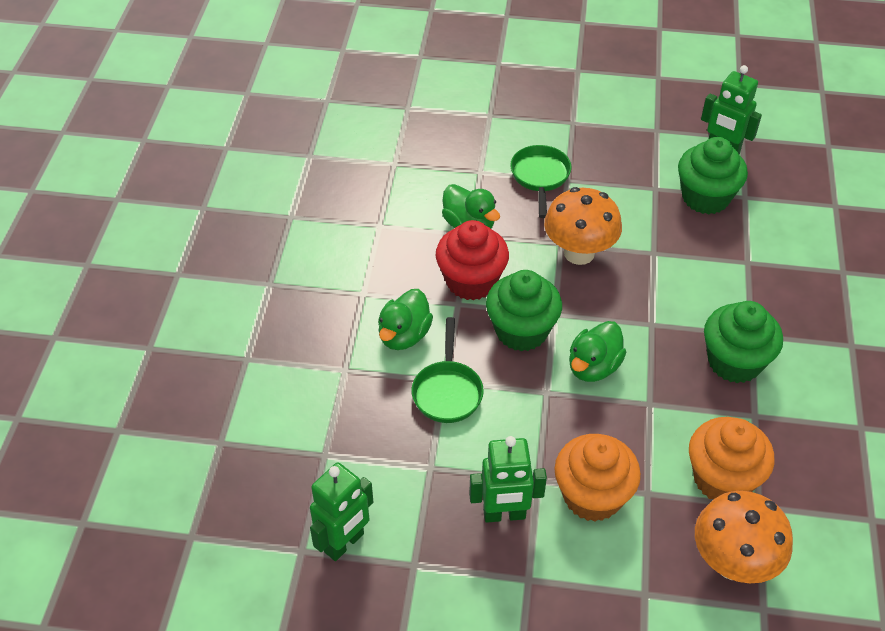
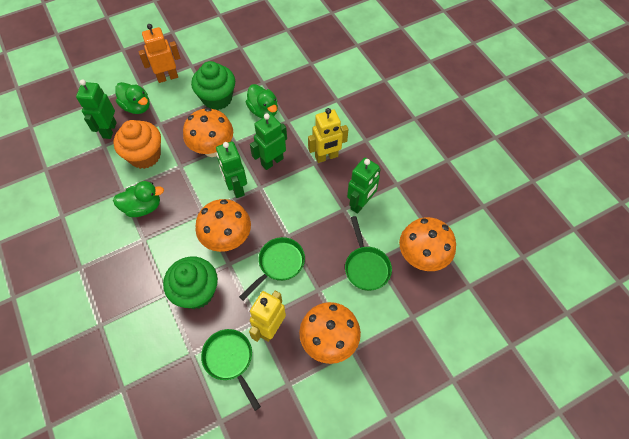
green cupcake: [486,270,562,351] [678,137,748,214] [704,301,783,383] = 3 -> [163,256,218,309] [191,61,235,110] = 2
green pan: [411,317,484,423] [510,145,572,218] = 2 -> [201,329,261,411] [239,237,305,301] [345,216,392,291] = 3
green robot: [310,462,373,561] [469,436,547,523] [701,65,762,154] = 3 -> [76,80,117,139] [216,141,247,198] [250,113,287,170] [347,158,381,214] = 4
orange cupcake: [554,434,641,522] [689,417,775,500] = 2 -> [113,120,161,169] = 1
orange mushroom: [544,187,622,265] [695,491,793,583] = 2 -> [183,108,233,157] [196,199,251,252] [299,302,361,364] [399,217,456,271] = 4
orange robot: none = 0 -> [138,24,180,83] = 1
red cupcake: [436,220,509,301] = 1 -> none = 0
yellow robot: none = 0 -> [249,291,286,342] [308,108,348,163] = 2

